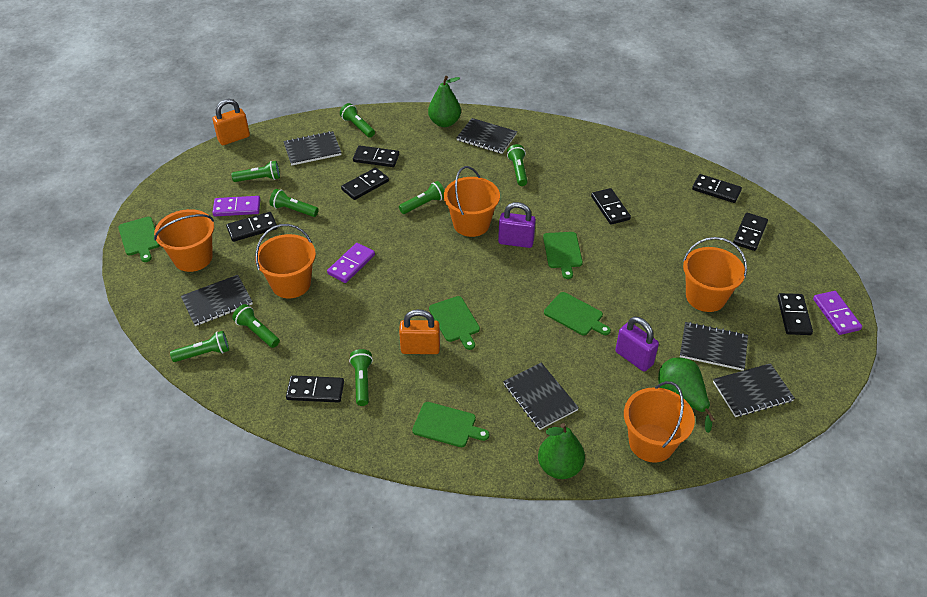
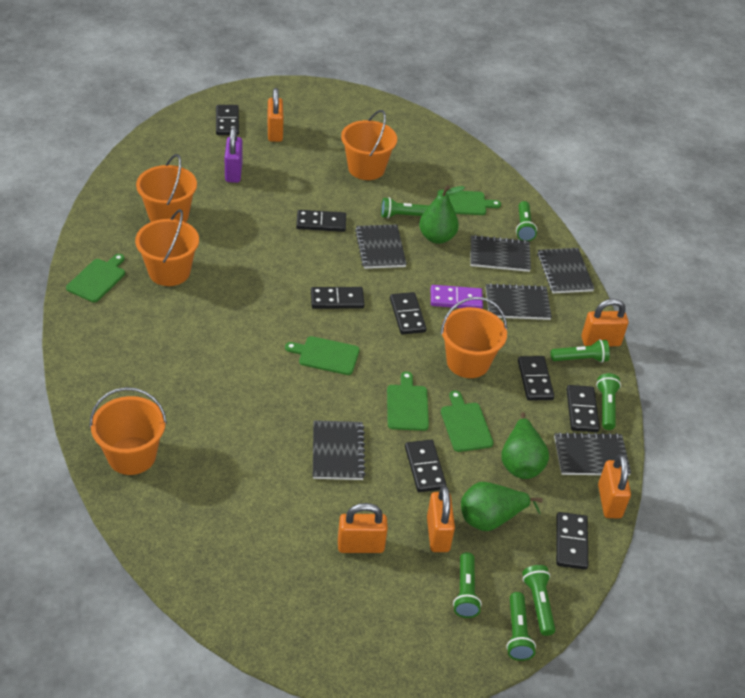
green flashlight: [170,331,229,362] [231,161,280,182] [232,304,280,348] [269,189,319,217] [340,103,375,137] [349,349,373,406] [399,181,445,214] [507,144,527,186] = 8 -> [381,197,429,219] [453,552,482,618] [506,592,536,661] [516,201,537,241] [522,565,555,636] [551,339,610,363] [596,373,621,430] = 7
orange padlock: [213,99,250,145] [399,309,440,354] = 2 -> [267,88,284,142] [338,503,388,553] [427,486,455,552] [581,299,629,346] [598,454,631,518] = 5
purple domino: [212,196,260,216] [327,243,375,283] [813,291,862,335] = 3 -> [431,285,483,309] = 1
purple padlock: [498,202,536,248] [615,317,659,372] = 2 -> [224,127,243,183] = 1

